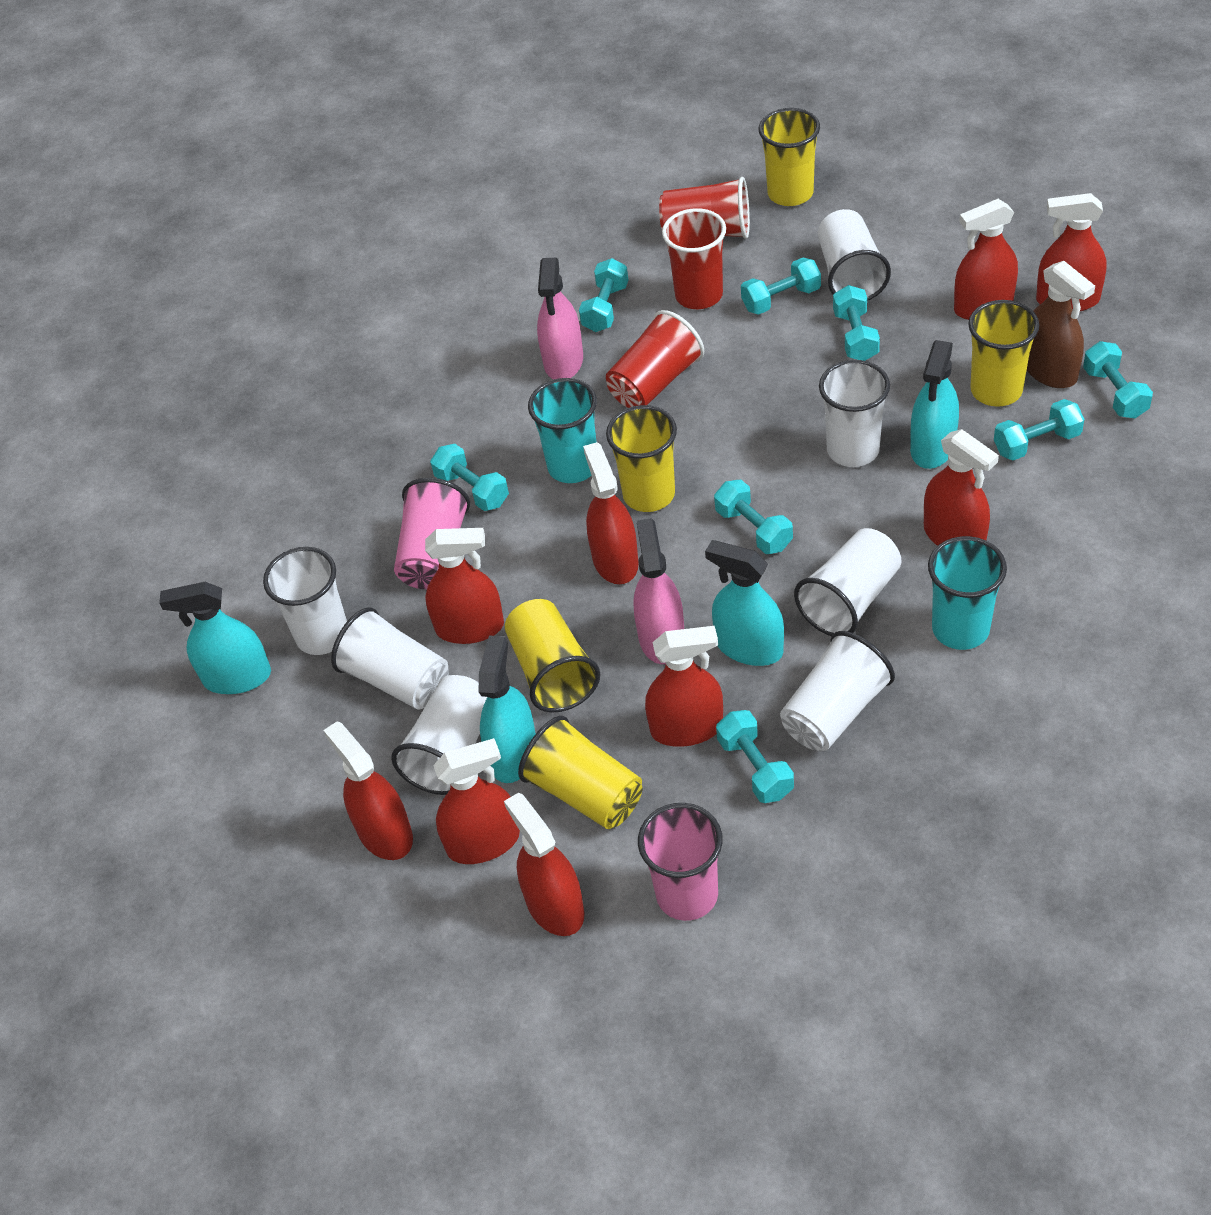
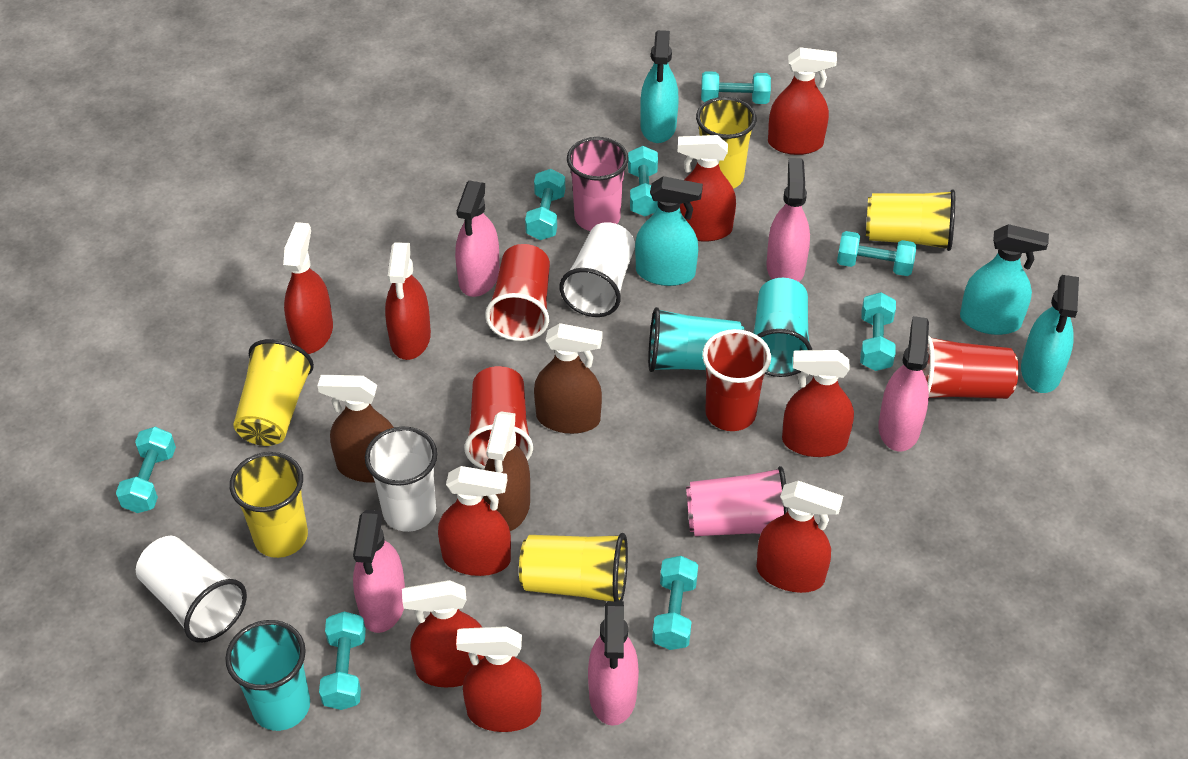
brown spray bottle: [1027,261,1095,388] = 1 -> [317,375,394,483] [483,411,530,531] [534,323,602,434] = 3
pink spray bottle: [537,258,583,379] [633,518,684,664] = 2 -> [353,510,405,633] [455,181,500,297] [588,601,639,726] [766,158,810,282] [878,316,929,451] = 5
red cup: [606,310,704,408] [659,177,750,239] [662,208,726,309] = 3 -> [464,366,533,469] [485,244,550,341] [702,329,771,431] [923,335,1019,399] = 4
turquoise cup: [528,378,597,483] [928,536,1007,650] = 2 -> [225,620,310,731] [648,307,745,372] [753,278,812,377] = 3
white cup: [263,547,347,655] [331,608,449,710] [391,675,487,795] [780,631,895,751] [794,528,902,636] [818,209,891,301] [819,360,890,467] = 7 -> [136,536,247,643] [365,426,437,532] [560,222,635,317] = 3

